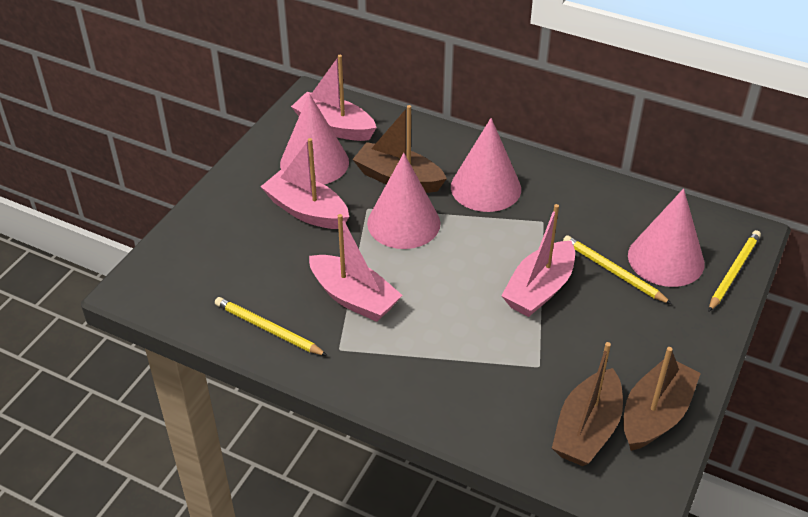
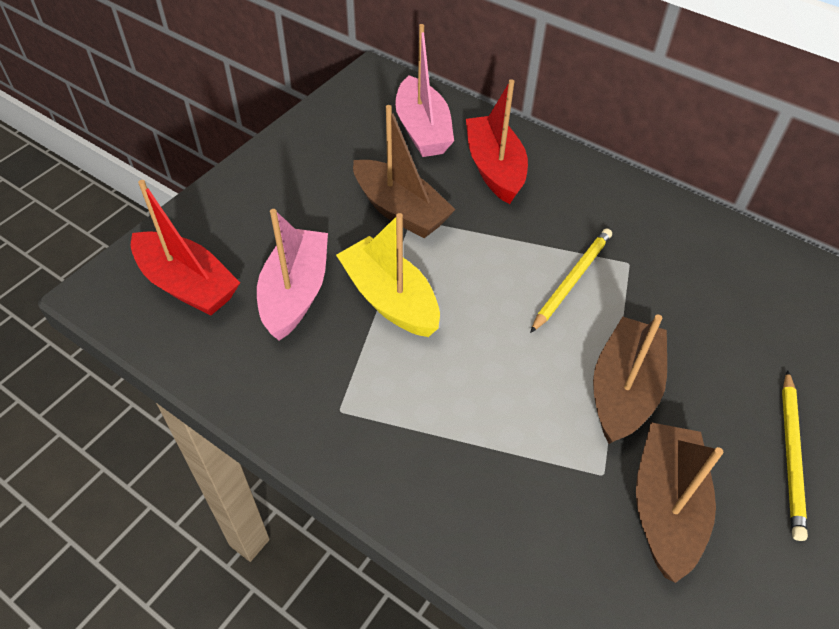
pink boat: [261,138,349,229] [291,55,377,141] [309,214,402,322] [501,204,575,317] = 4 -> [257,209,328,341] [395,24,454,157] = 2
pink cone: [280,93,349,184] [367,153,441,249] [451,118,521,212] [628,189,705,287] = 4 -> none = 0
red boat: none = 0 -> [131,180,240,315] [466,79,528,204] = 2
yellow boat: none = 0 -> [336,213,440,337] = 1
yellow pencil: [215,297,328,356] [563,235,672,304] [709,230,761,311] = 3 -> [530,228,612,333] [782,370,808,541] = 2

